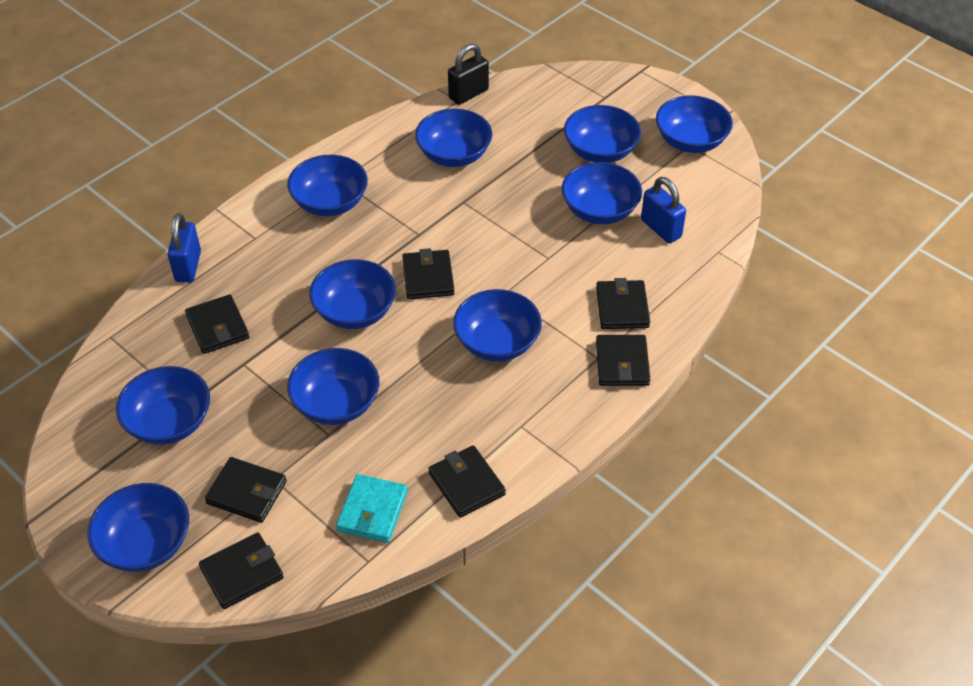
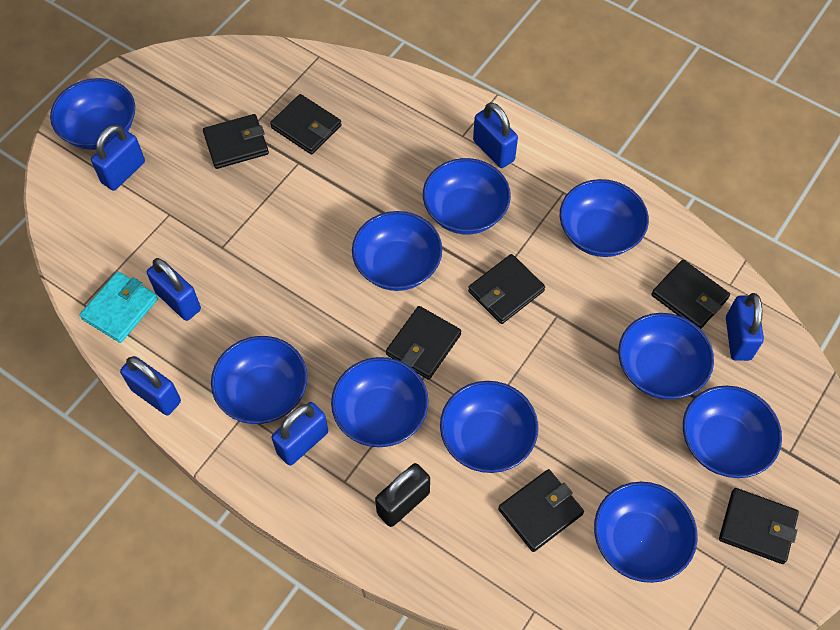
blue padlock: [168,213,201,282] [641,177,686,243] = 2 -> [91,125,145,191] [120,356,181,415] [147,258,201,321] [271,402,328,466] [473,102,518,168] [726,293,764,361] = 6

